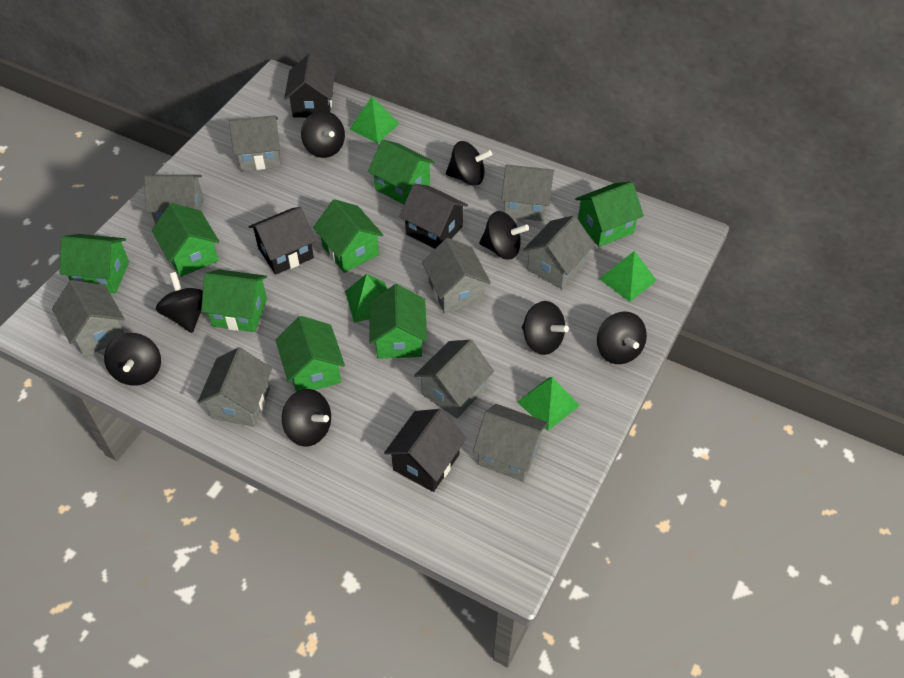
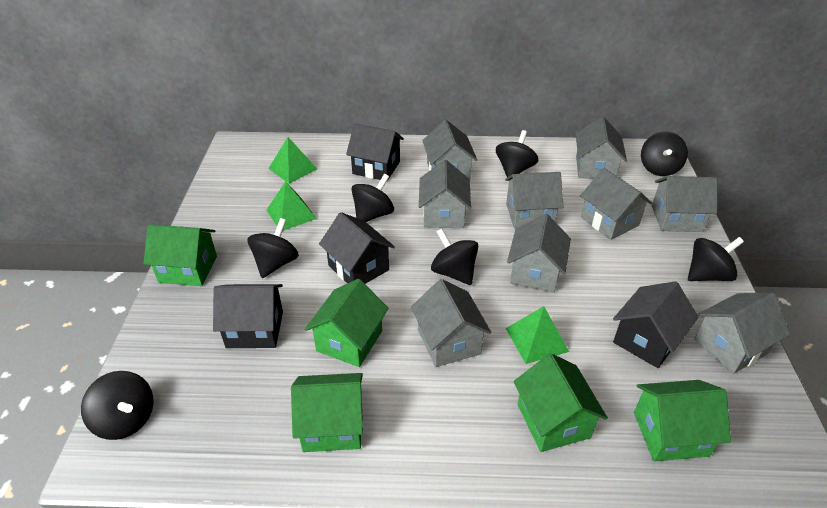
black spinning top: [104,333,161,386] [156,272,203,333] [282,389,331,447] [301,111,345,158] [446,141,492,186] [479,211,529,260] [522,301,569,355] [597,312,647,364] = 8 -> [81,371,154,440] [247,218,299,278] [351,174,394,222] [431,229,478,285] [496,130,539,177] [641,132,688,176] [688,237,744,281] = 7
green house: [60,234,129,293] [152,203,219,277] [201,269,267,332] [276,316,345,392] [313,199,383,273] [368,140,435,205] [369,284,427,359] [575,182,644,247] = 8 -> [144,224,217,286] [291,373,363,452] [305,279,388,367] [514,353,608,452] [634,380,731,461] = 5
green pyramid: [345,274,387,323] [350,96,400,144] [517,377,580,431] [600,251,657,302] = 4 -> [267,181,317,231] [268,137,317,184] [505,306,569,364] = 3

